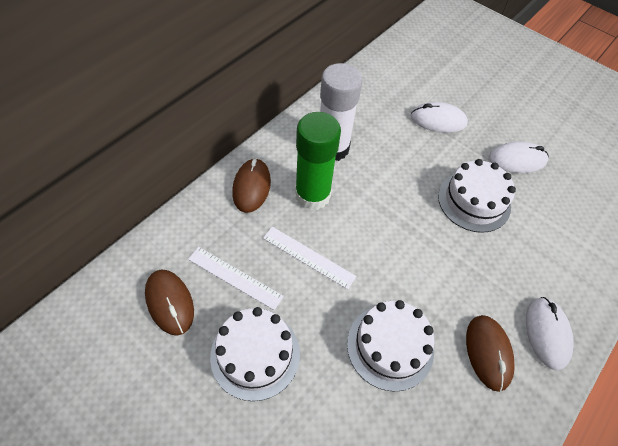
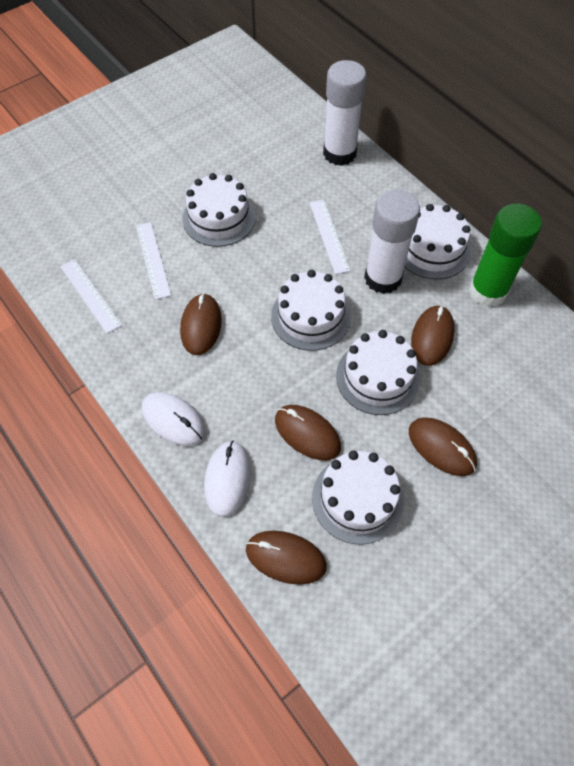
brown mouse: [145,269,194,335] [232,158,271,213] [466,315,515,392] = 3 -> [180,293,222,355] [246,531,327,585] [275,405,341,460] [409,417,477,476] [411,305,455,366] = 5
white cake: [210,307,300,401] [347,300,434,392] [438,159,516,233] = 3 -> [183,173,256,247] [271,270,351,351] [312,451,404,544] [336,330,420,415] [405,204,471,280] = 5
white glue stick: [320,63,362,161] = 1 -> [323,60,367,166] [364,190,420,294] = 2
white mouse: [411,102,468,133] [489,141,548,173] [526,297,574,371] = 3 -> [142,392,206,446] [204,441,251,517] = 2
white ruler: [188,247,284,310] [263,227,356,289] = 2 -> [60,259,122,334] [136,222,171,300] [310,200,350,274] = 3

